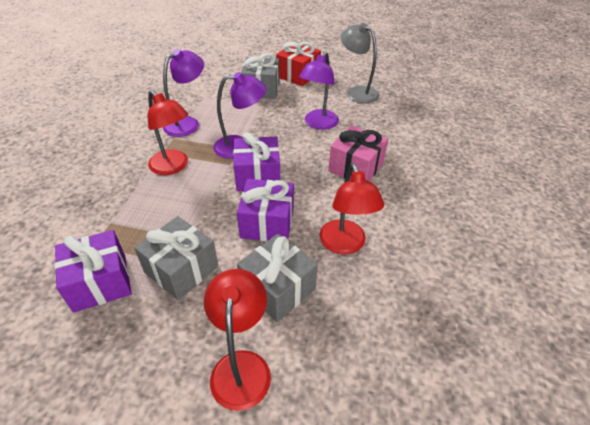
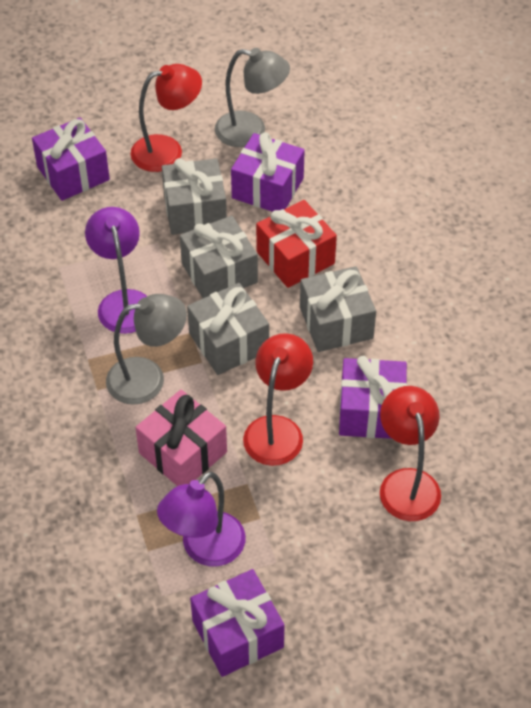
grey gift: [134,216,218,300] [237,234,318,322] [241,53,279,99] = 3 -> [162,158,227,235] [180,216,258,298] [187,283,269,375] [300,266,376,352] = 4
grey lamp: [341,23,379,104] = 1 -> [106,294,187,405] [215,48,290,147] = 2
purple gift: [55,230,132,313] [233,132,280,191] [237,179,294,241] = 3 -> [32,118,110,201] [190,569,285,677] [231,132,305,212] [339,356,407,439] = 4
purple lamp: [163,49,204,137] [213,72,267,159] [299,51,339,130] = 3 -> [85,207,147,334] [157,471,246,566] = 2

